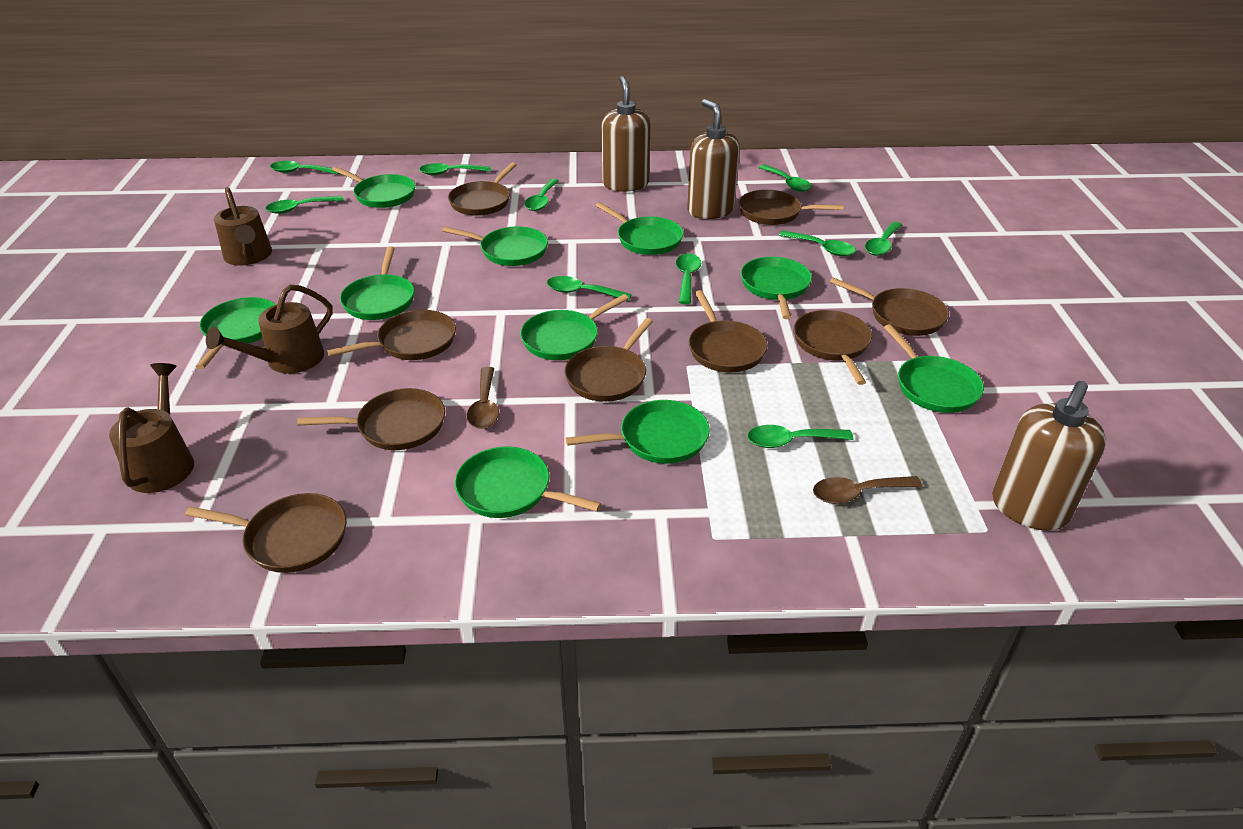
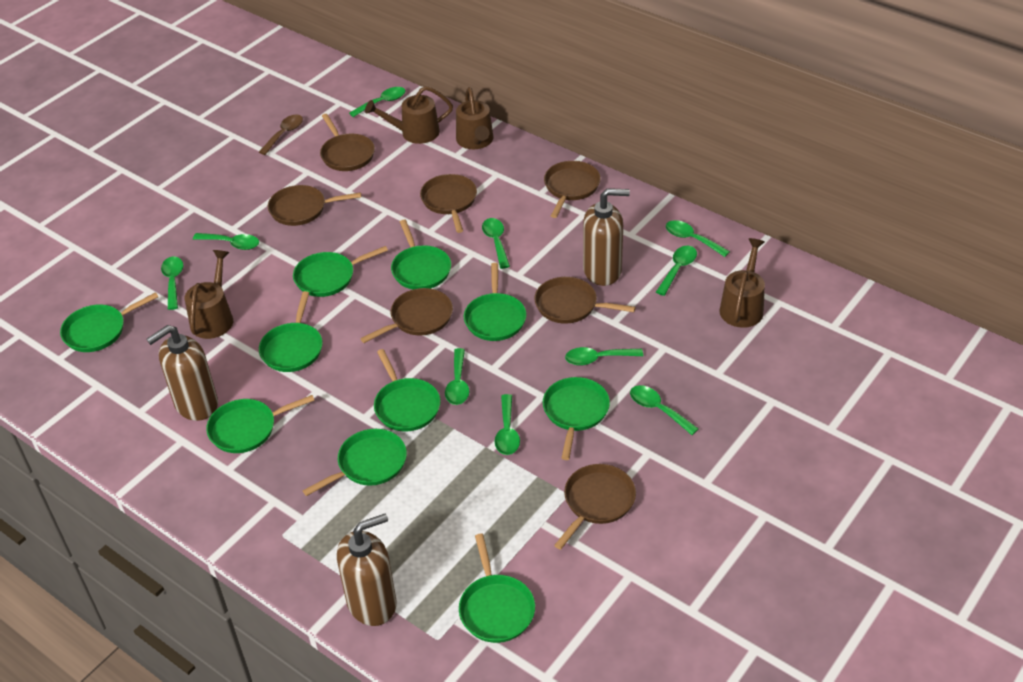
brown pan: [185,493,347,573] [297,388,445,450] [327,310,456,360] [448,162,516,216] [564,318,653,402] [688,290,768,372] [739,190,844,225] [794,310,872,385] [830,277,949,336] = 9 -> [268,185,361,226] [320,114,375,171] [360,288,453,343] [420,174,477,233] [534,277,636,323] [544,161,601,218] [554,464,636,550] = 7
brown spoon: [467,367,499,429] [813,476,922,504] = 2 -> [259,114,303,155] = 1
brown watering can: [109,363,194,493] [206,284,333,373] [214,187,272,266] = 3 -> [185,250,233,339] [365,86,453,144] [456,87,494,149] [719,238,765,328] = 4

